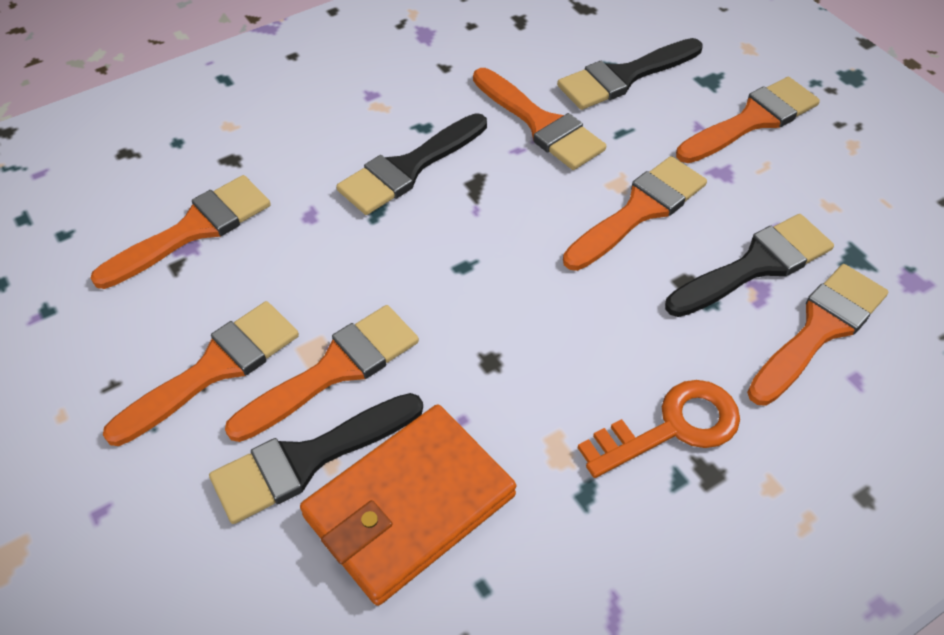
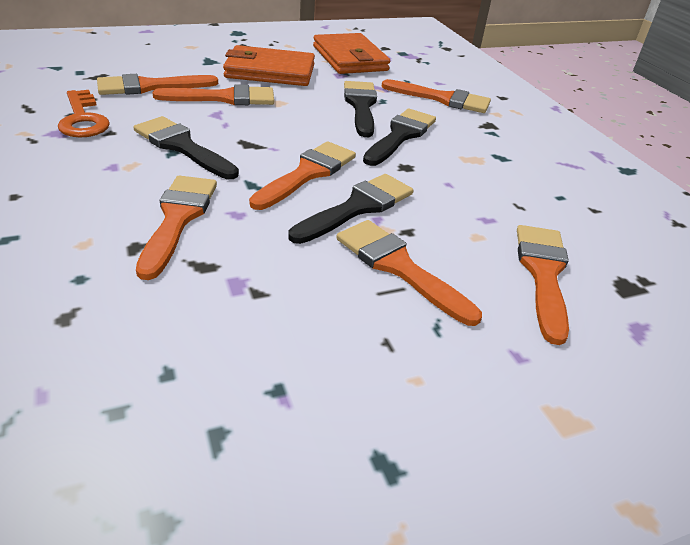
orange wallet: [300,404,516,606] = 1 -> [223,45,315,86] [313,33,390,74] = 2

